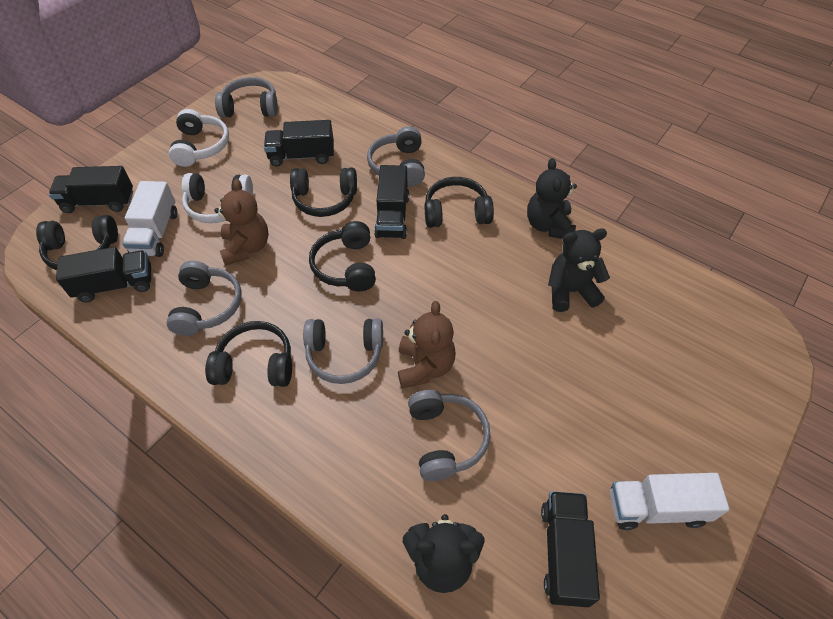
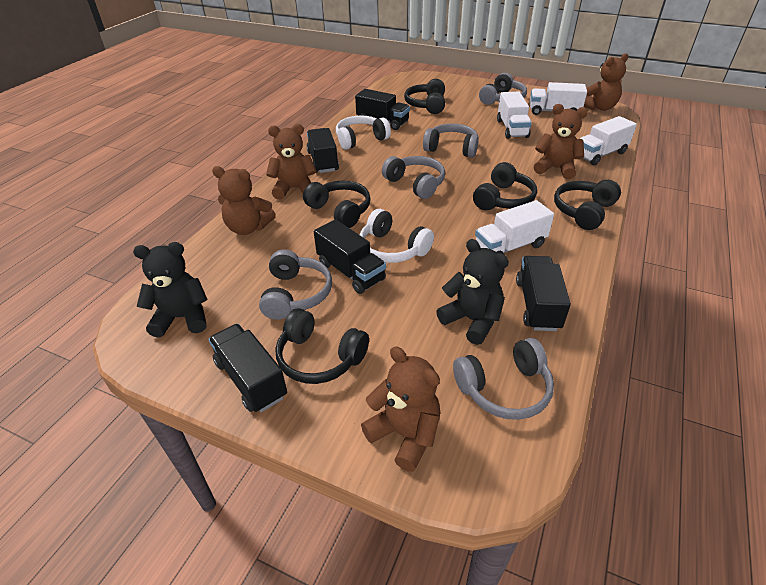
black teddy bear: [403,514,484,593] [527,158,577,239] [548,228,610,312] = 3 -> [133,242,208,337] [436,239,509,345] = 2
brown teddy bear: [214,179,269,266] [398,301,456,388] = 2 -> [212,166,276,235] [266,124,317,200] [361,346,440,472] [534,104,588,179] [584,53,628,111] = 5
white truck: [122,181,177,257] [610,473,730,530] = 2 -> [475,200,554,254] [497,92,532,139] [530,82,587,115] [580,116,637,165] = 4

